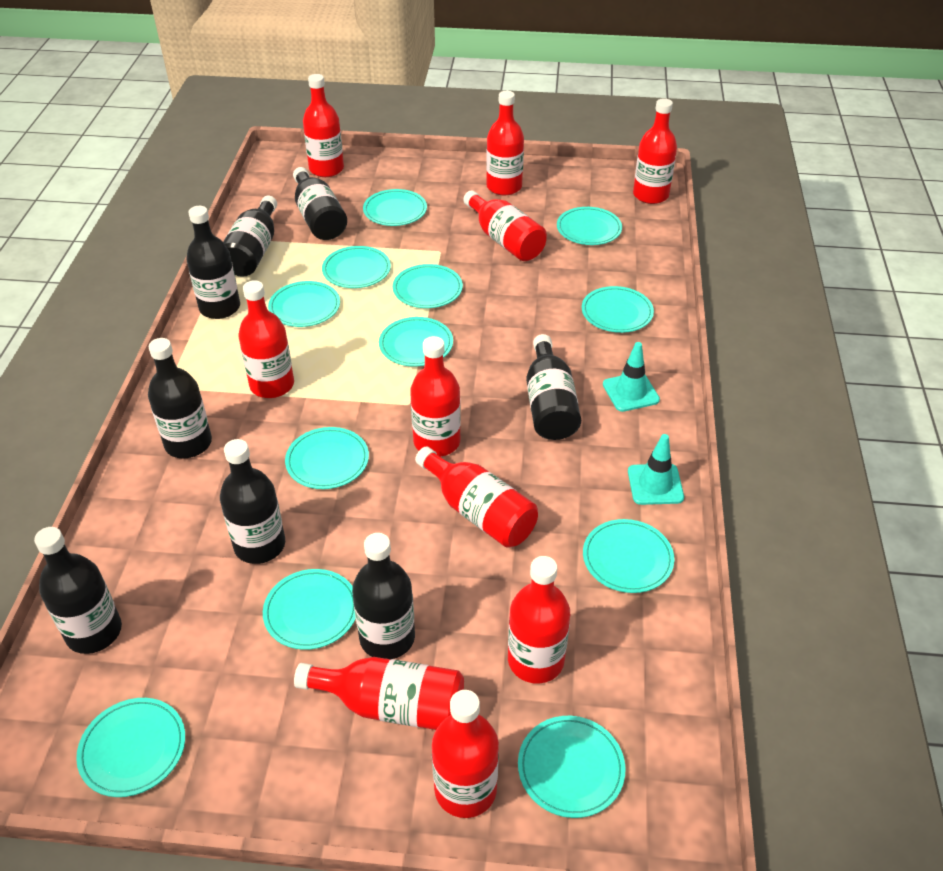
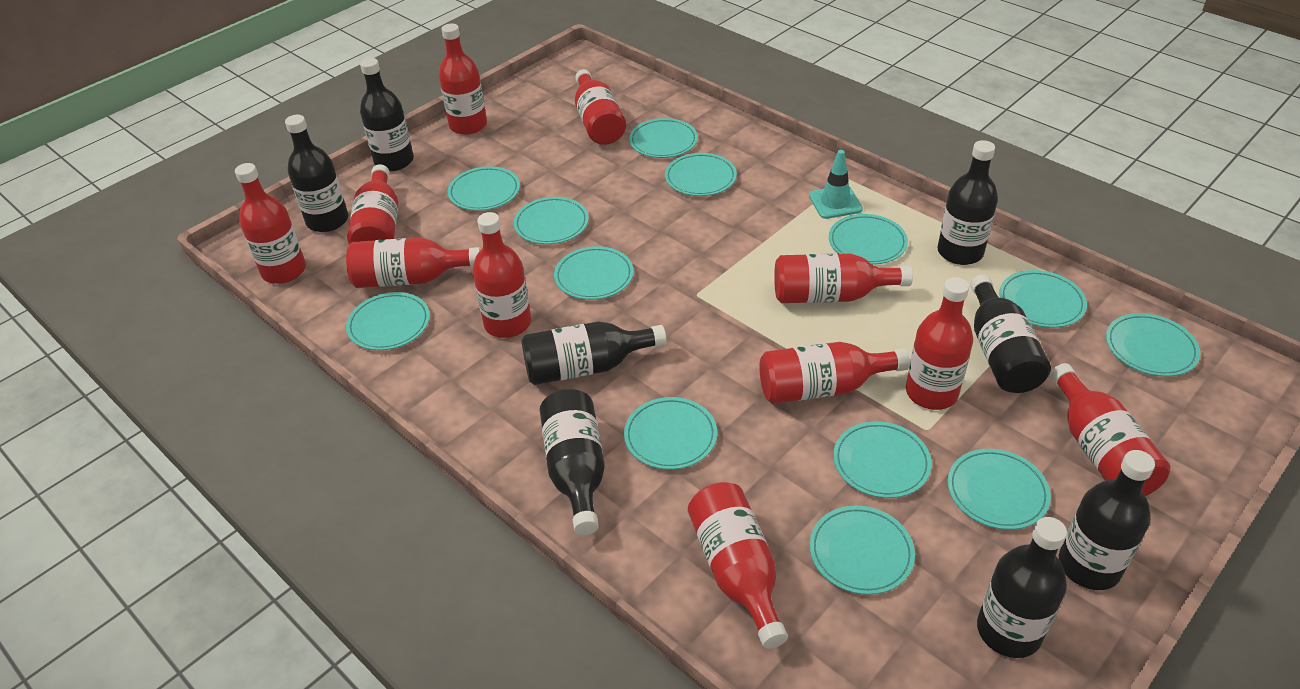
red bottle: [238,280,294,398] [294,657,464,730] [303,74,344,177] [410,336,461,457] [415,446,538,548] [432,690,499,818] [463,190,547,261] [486,91,524,195] [508,556,570,684] [633,98,677,204] = 10 -> [235,163,306,284] [346,238,480,288] [347,164,398,245] [439,24,487,135] [472,212,531,338] [575,69,626,145] [688,482,788,649] [759,342,910,404] [774,253,913,303] [906,277,973,410] [1050,363,1171,496] = 11
turquoise plate: [76,698,185,797] [263,569,356,650] [268,281,340,327] [285,427,369,489] [322,246,391,288] [363,189,427,226] [379,317,453,367] [393,264,463,308] [518,716,625,818] [557,207,622,245] [582,286,654,333] [583,519,674,593] = 12 -> [346,292,430,350] [448,166,520,211] [514,197,589,244] [554,246,634,300] [624,397,717,470] [629,118,698,158] [665,153,737,196] [809,506,915,595] [829,214,908,264] [833,421,932,498] [948,449,1051,530] [999,270,1087,328] [1106,313,1200,377] = 13
turquoise traffic cone: [603,342,660,412] [628,434,684,505] = 2 -> [809,150,863,219] = 1

